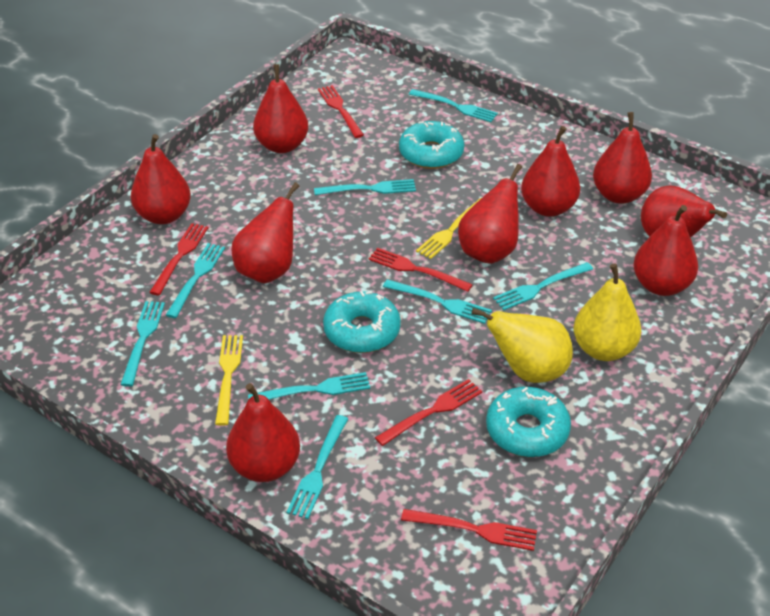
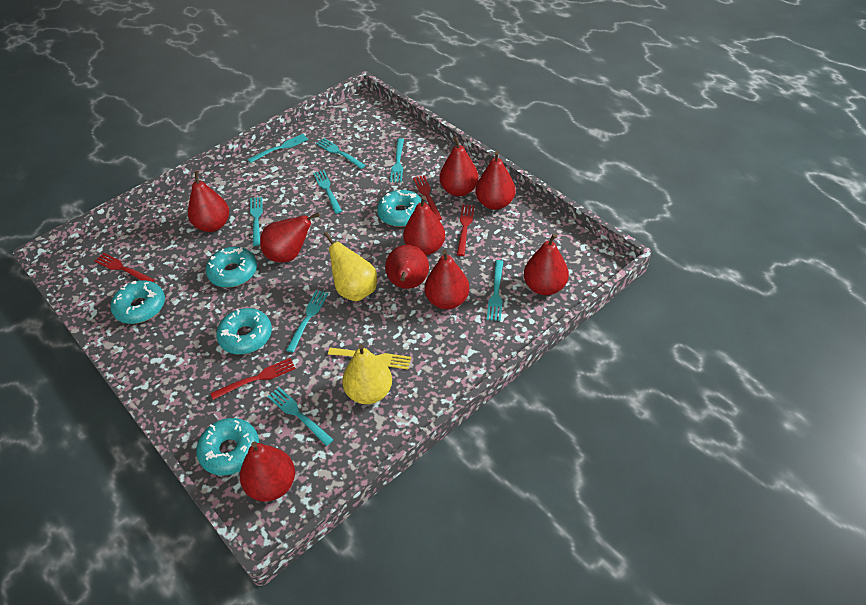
red fork: [149,223,208,295] [318,85,364,138] [369,248,473,292] [375,379,482,446] [401,509,537,551] = 5 -> [95,253,155,282] [210,358,296,400] [413,175,442,221] [457,205,475,256] = 4
turquoise donut: [323,291,401,353] [399,121,464,169] [486,387,571,457] = 3 -> [111,280,165,324] [196,418,259,475] [206,247,257,288] [216,308,272,354] [377,190,421,227] = 5
yellow fork: [215,335,243,426] [416,198,481,259] = 2 -> [328,347,411,369] = 1

